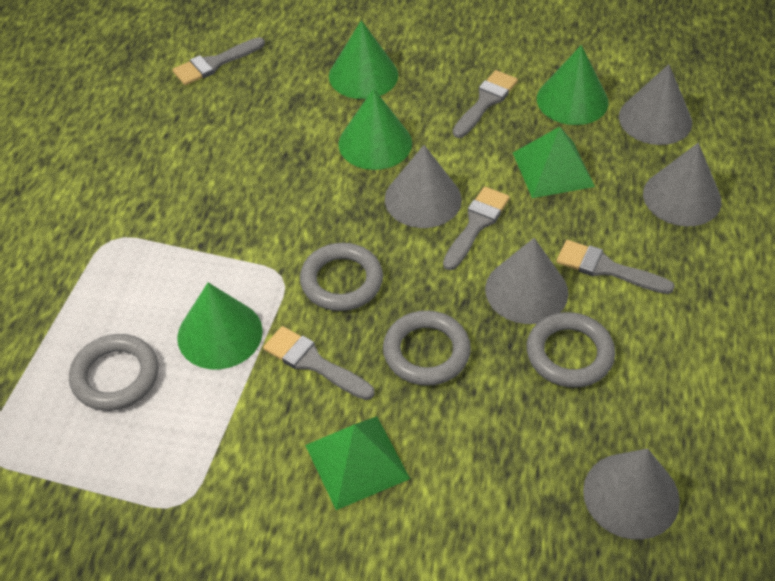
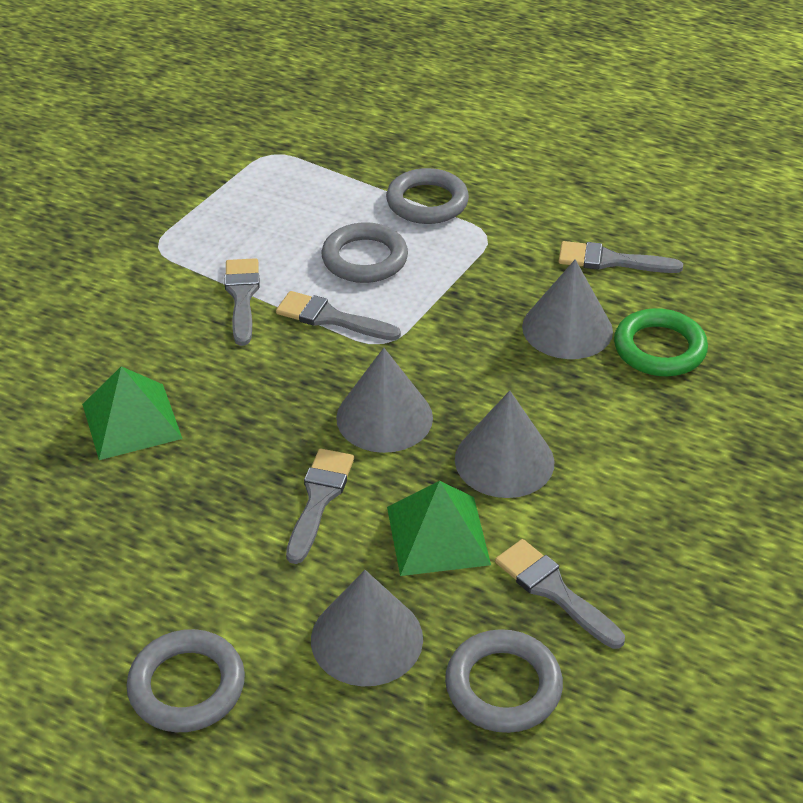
green cone: [177,282,263,369] [329,20,398,99] [338,88,412,170] [537,45,608,125] = 4 -> none = 0
green ring: none = 0 -> [614,308,708,376] = 1
grey cone: [385,145,462,228] [485,238,568,324] [583,449,680,540] [619,64,692,145] [643,143,722,226] = 5 -> [311,570,423,686] [336,348,433,453] [455,391,554,498] [522,259,613,359] = 4

